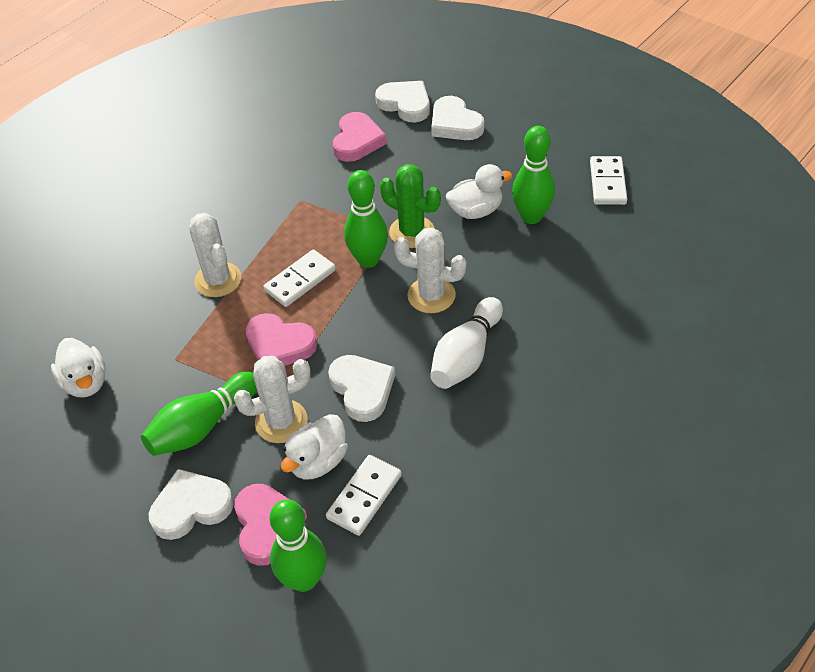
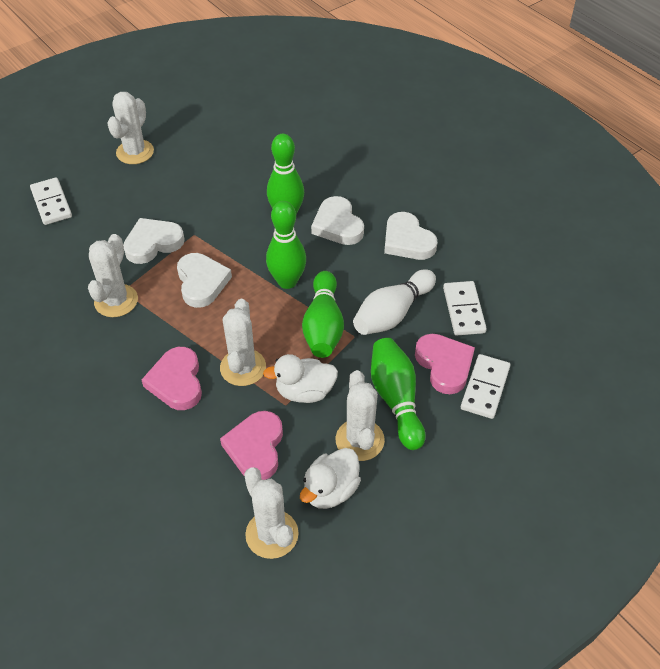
green cactus: [380,164,441,248] = 1 -> none = 0
white cactus: [189,213,241,297] [234,356,311,443] [394,227,467,313] = 3 -> [88,234,138,317] [107,92,154,164] [220,299,266,386] [244,467,299,559] [336,370,385,461] = 5
white duck: [51,338,105,397] [281,414,348,479] [446,164,513,219] = 3 -> [263,354,338,403] [300,448,361,509] = 2

